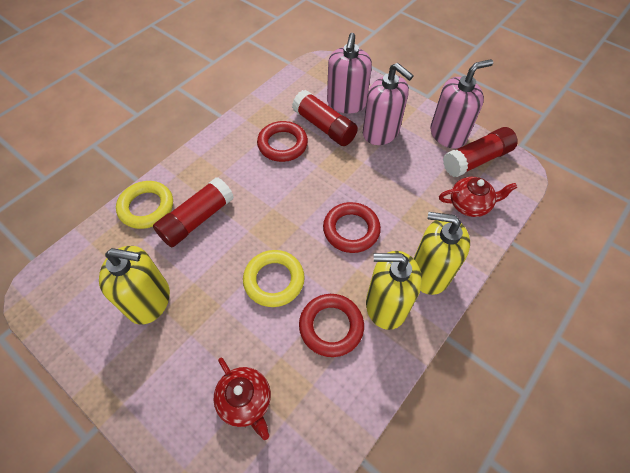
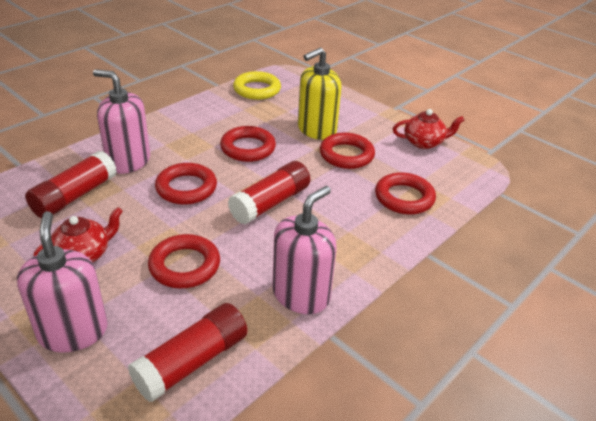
red ring: [257,121,308,162] [299,294,364,357] [323,202,381,253] = 3 -> [148,234,220,288] [155,163,217,205] [220,126,276,162] [320,133,375,169] [375,172,436,215] = 5
yellow ring: [116,181,173,229] [243,250,305,307] = 2 -> [233,71,281,100] = 1
yellow soap dispenser: [99,246,170,324] [366,251,422,330] [413,212,470,295] = 3 -> [298,47,342,140] = 1

